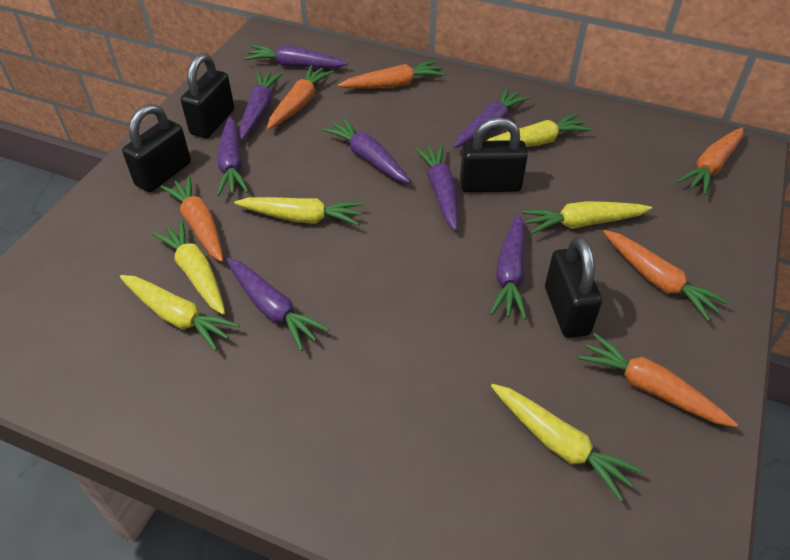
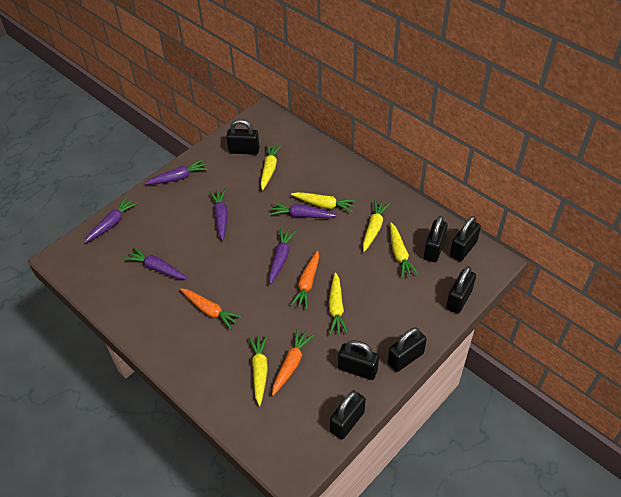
black padlock: [122,104,191,192] [181,53,234,138] [460,117,528,192] [545,237,602,338] = 4 -> [226,119,260,155] [330,390,366,440] [338,340,379,380] [388,327,427,372] [424,215,448,262] [446,266,476,314] [450,216,481,261] = 7
orange carrot: [161,176,223,262] [267,65,334,130] [338,60,445,89] [578,333,738,427] [603,230,729,321] [677,127,743,195] = 6 -> [180,288,242,330] [272,329,314,396] [290,251,319,309] = 3
purple carrot: [217,116,249,196] [226,258,329,351] [239,71,283,140] [244,45,348,68] [322,118,410,183] [414,144,458,231] [453,87,530,148] [490,214,527,319] = 8 -> [84,197,138,243] [124,247,187,279] [144,159,208,185] [209,189,228,241] [269,228,296,284] [270,203,337,218] = 6

